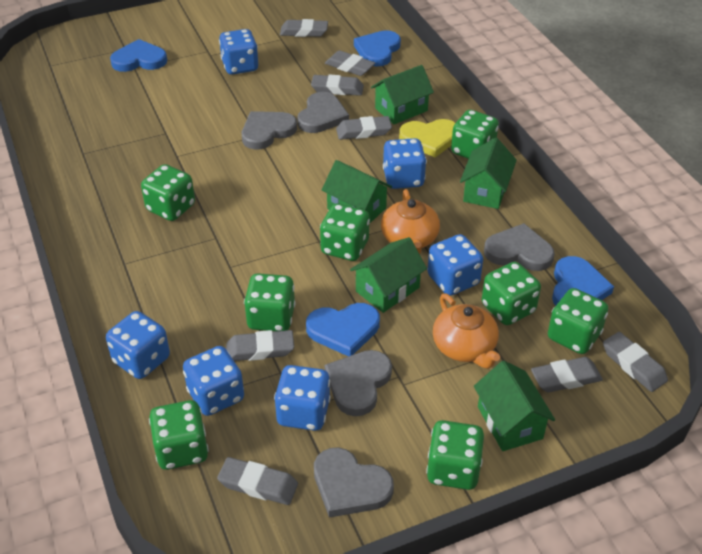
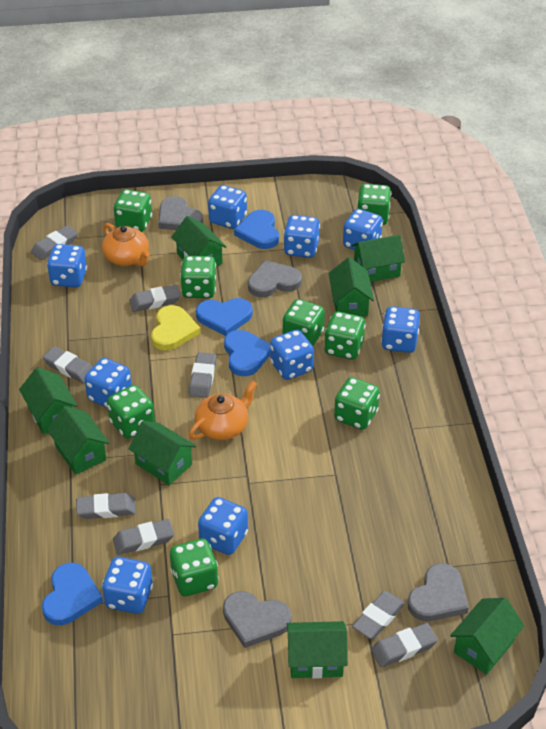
blue dice: [106,311,170,379] [183,346,244,416] [219,29,258,75] [274,365,331,431] [383,138,427,189] [427,234,483,296] = 6 -> [47,244,87,287] [84,358,132,408] [102,557,153,614] [198,497,248,555] [208,185,247,229] [270,330,314,380] [283,215,320,258] [343,209,383,250] [381,306,420,353] = 9
green house: [322,160,392,224] [350,237,427,313] [371,65,434,124] [460,138,517,209] [474,361,555,451] = 5 -> [19,367,78,434] [47,406,110,475] [129,421,196,485] [171,216,227,266] [287,621,348,679] [329,257,374,316] [351,235,405,282] [450,598,524,675] = 8
grey heart: [242,111,297,150] [297,92,349,133] [314,447,394,517] [325,350,392,416] [484,223,555,271] = 5 -> [158,196,203,230] [223,591,292,648] [248,260,302,297] [408,563,469,621] = 4

